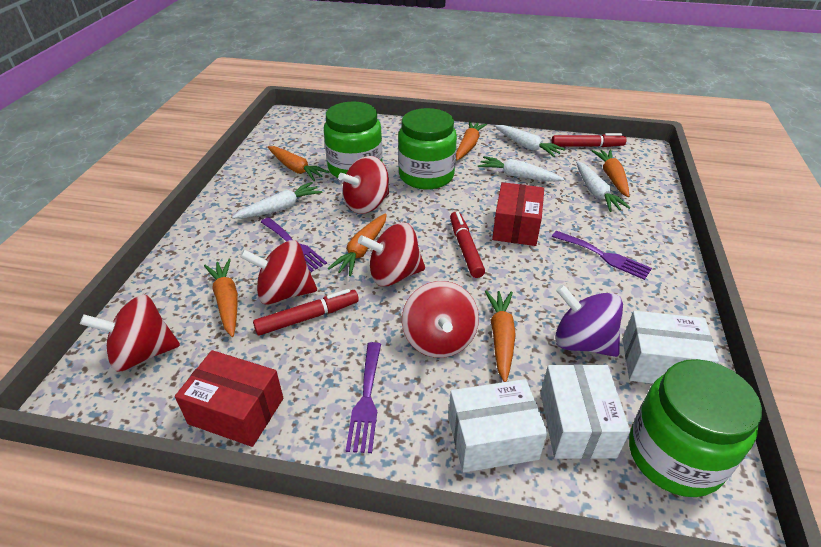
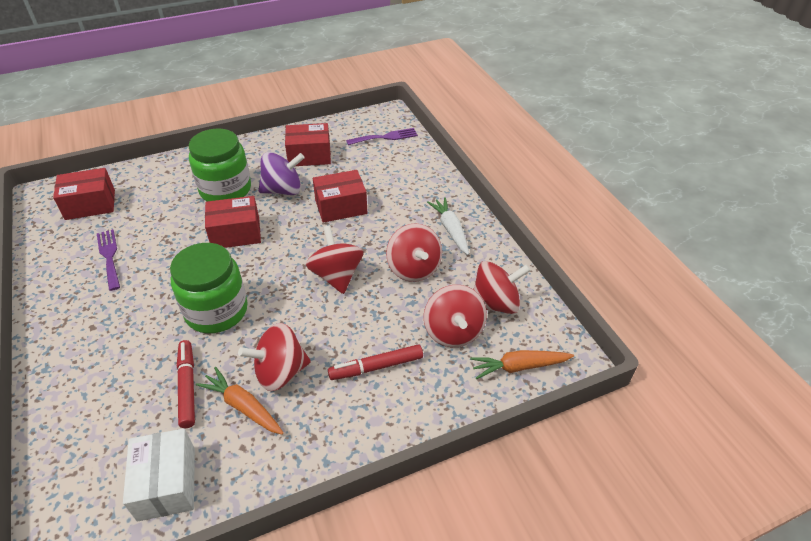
green jar: [324,102,383,178] [398,108,457,190] [629,359,762,497] = 3 -> [170,243,248,333] [189,128,251,201] = 2
orange carrot: [204,259,238,337] [268,146,329,181] [328,214,387,276] [456,121,487,160] [485,290,516,382] [592,149,629,197] = 6 -> [196,367,284,435] [470,350,574,379] = 2
purple fork: [261,217,327,272] [346,342,381,453] [552,231,652,280] = 3 -> [97,229,120,291] [346,128,418,145] = 2
red box: [175,350,283,447] [492,182,544,246] = 2 -> [53,168,115,220] [205,196,261,248] [285,123,331,166] [313,170,367,223] = 4
red marker: [253,289,359,336] [450,211,485,278] [551,133,626,147] = 3 -> [177,340,195,428] [328,344,423,380] = 2
white box: [448,379,548,473] [540,364,630,459] [622,311,719,384] = 3 -> [123,429,195,522] = 1
white carrot: [232,182,322,219] [478,156,564,182] [495,125,565,157] [576,161,630,212] = 4 -> [427,197,469,255] = 1

